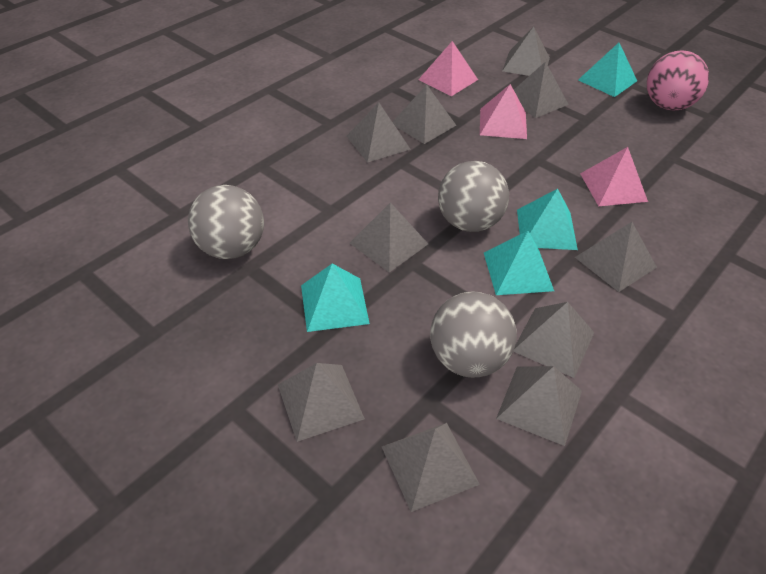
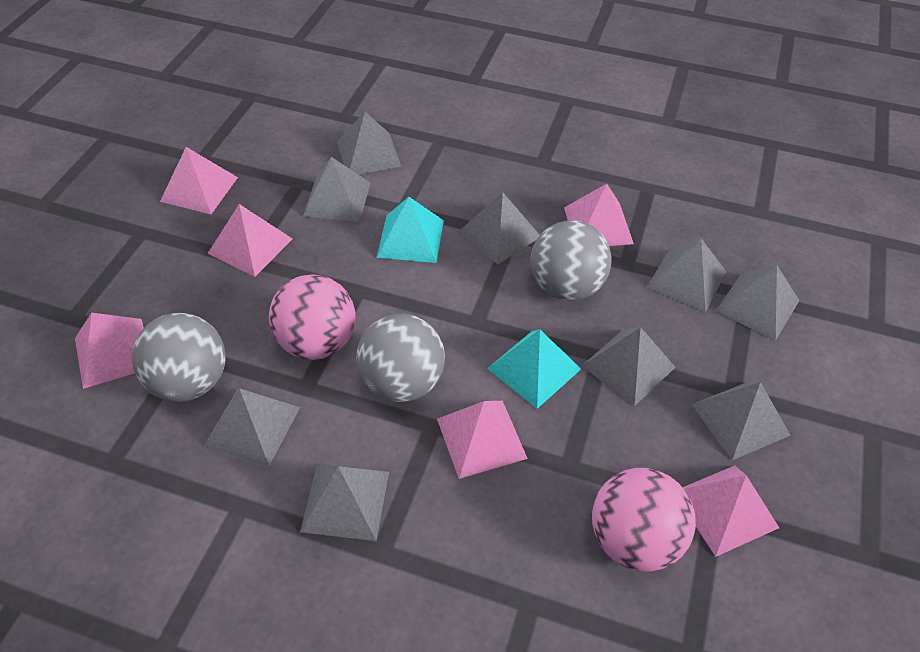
grey pyramid: [278,363,365,442] [347,103,411,163] [350,202,428,272] [382,423,480,512] [393,85,456,144] [496,366,582,446] [502,26,550,76] [513,302,594,378] [514,61,569,118] [575,222,657,292] = 10 -> [204,388,300,466] [300,464,389,541] [303,157,371,222] [337,112,402,174] [458,192,540,264] [582,327,675,407] [647,238,726,312] [691,382,791,460] [716,265,800,341] = 9
pink ball: [647,50,709,110] = 1 -> [269,274,356,360] [592,468,696,571] = 2
pink pyramid: [418,41,478,96] [480,84,527,139] [580,147,648,206] = 3 -> [75,313,144,389] [160,147,238,214] [207,204,292,277] [437,401,528,479] [564,184,634,246] [683,465,779,557] = 6
turquoise pyramid: [301,264,370,332] [484,231,554,295] [517,189,578,250] [578,43,637,97] = 4 -> [377,197,444,263] [487,329,581,409] = 2

